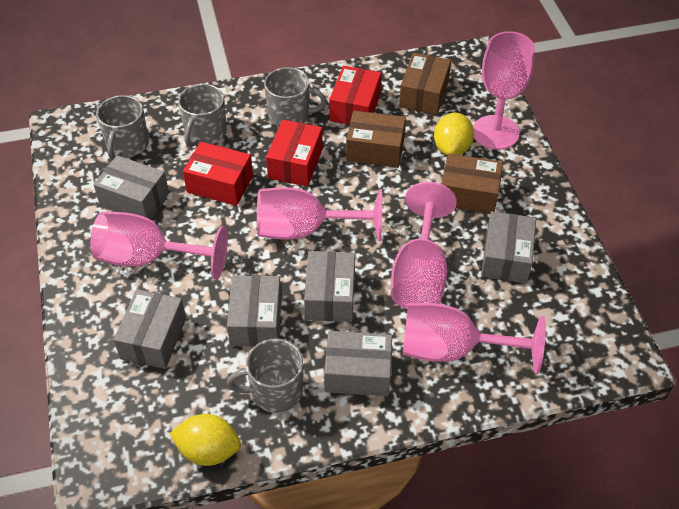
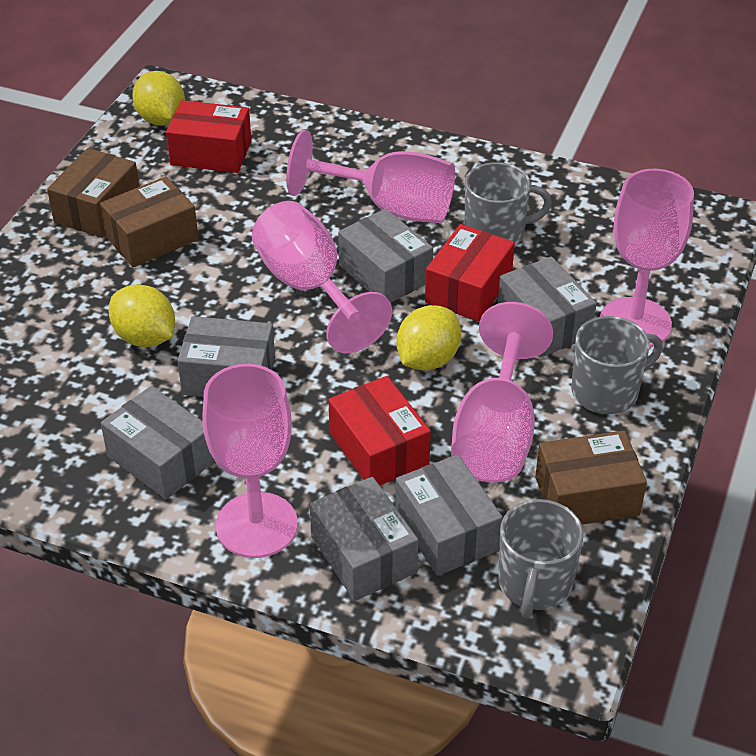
grey mug: [96,95,149,160] [178,84,227,147] [227,338,303,413] [264,67,326,127] = 4 -> [465,162,552,245] [498,499,584,618] [572,316,663,414] = 3
yellow lemon: [169,414,241,466] [434,113,474,155] = 2 -> [109,284,175,347] [132,71,185,126] [396,305,461,371] = 3

